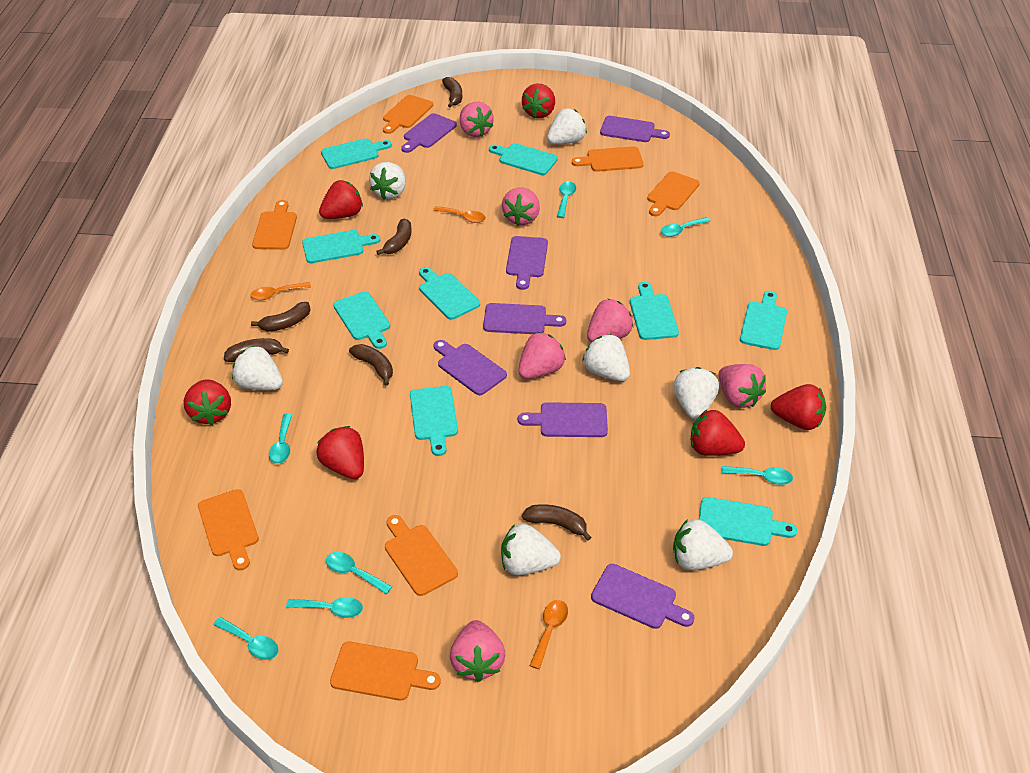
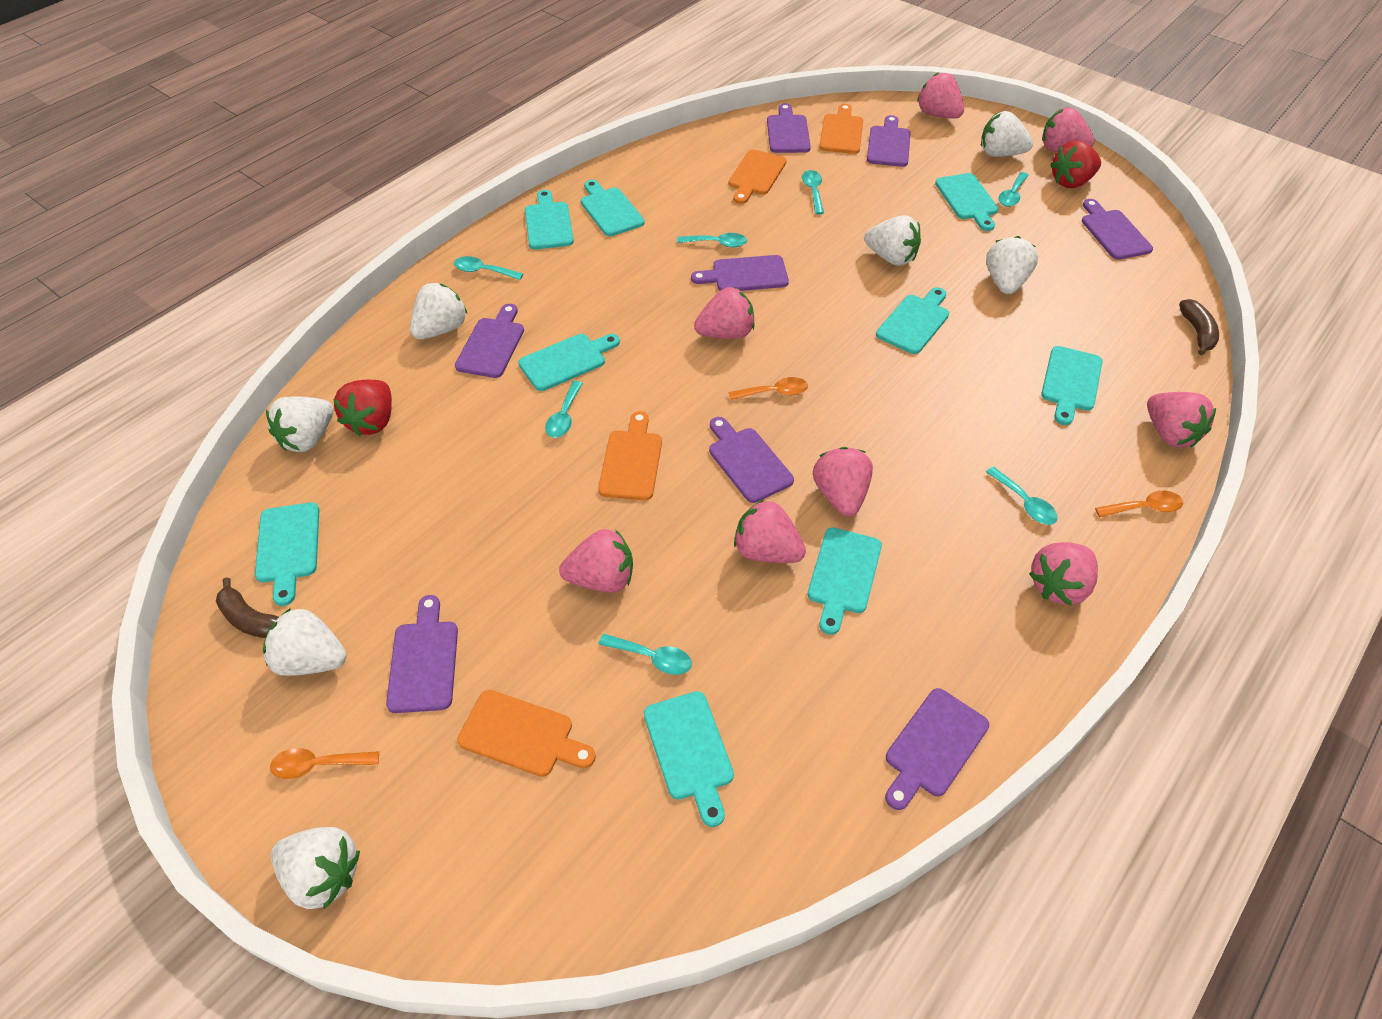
brown banana: [224,338,289,362] [251,302,311,332] [349,344,393,386] [376,218,412,255] [442,77,462,108] [522,504,591,541] = 6 -> [216,577,279,638] [1179,299,1219,355] = 2
orange cutting board: [198,489,259,571] [252,200,297,250] [330,642,441,701] [383,95,433,134] [385,515,458,596] [572,146,644,172] [647,171,700,216] = 7 -> [457,690,596,777] [598,411,662,500] [729,150,787,204] [819,104,863,154] = 4
pink strawberry: [450,620,505,682] [460,102,494,137] [502,188,540,226] [518,332,566,379] [587,299,633,342] [718,364,766,408] = 6 -> [559,529,633,593] [694,287,754,339] [734,499,806,563] [813,447,873,517] [917,72,964,119] [1029,542,1098,606] [1042,107,1095,152] [1147,392,1216,447] = 8
purple cutting board: [401,113,457,153] [434,340,507,395] [483,303,566,334] [506,236,548,290] [518,402,608,437] [591,564,695,629] [600,116,670,142] = 7 -> [386,595,458,713] [455,304,524,378] [691,255,789,291] [709,417,794,503] [767,103,811,153] [867,115,911,167] [885,688,989,810] [1082,199,1153,260] = 8
red strawberry: [184,379,231,425] [316,426,364,479] [319,180,363,219] [522,84,555,118] [691,410,745,456] [771,384,826,430] = 6 -> [333,380,392,436] [1050,141,1101,188] = 2

